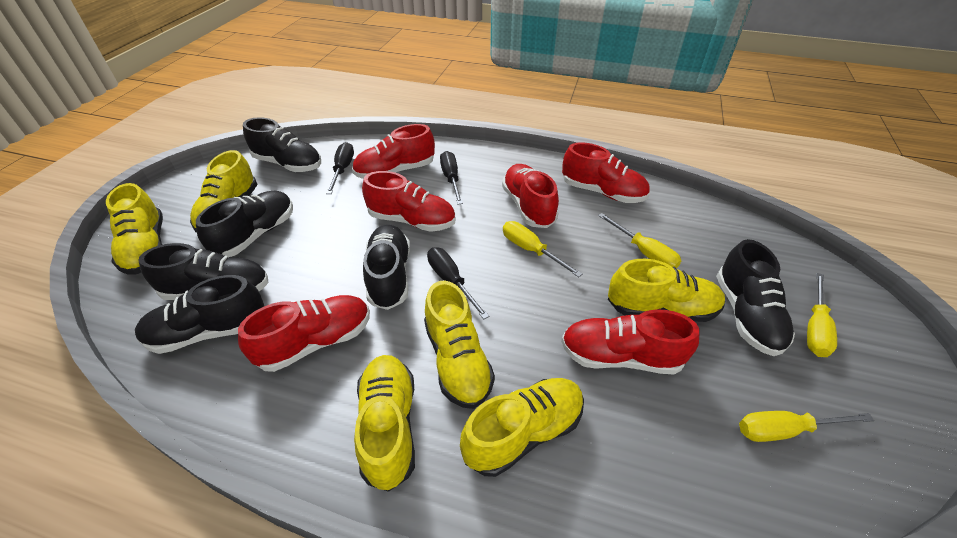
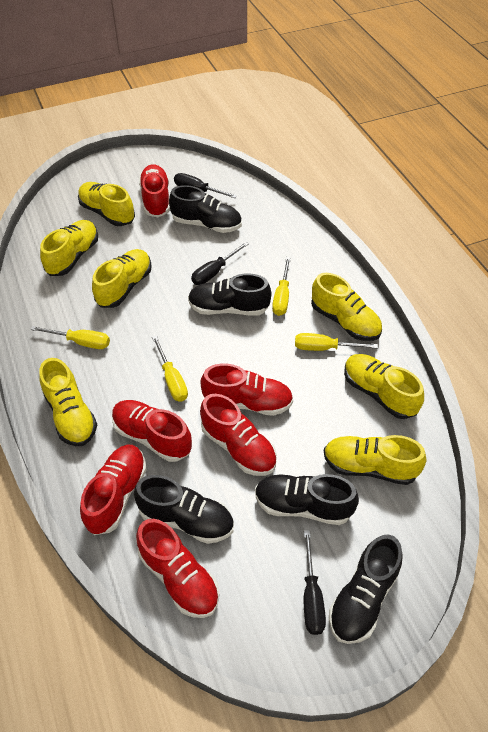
black shoe: [135,275,264,354] [138,243,268,300] [196,191,293,257] [243,117,321,172] [363,224,410,310] [716,239,795,356] = 6 -> [134,475,234,544] [169,185,242,233] [188,273,271,316] [255,474,359,525] [329,534,403,644] = 5
yellow shoe: [106,183,163,275] [190,150,258,233] [354,355,415,492] [424,281,495,409] [460,378,584,477] [608,259,725,322] = 6 -> [39,358,97,446] [40,220,98,276] [78,182,135,226] [92,249,152,308] [311,273,382,341] [324,435,427,485] [344,354,424,419] = 7

